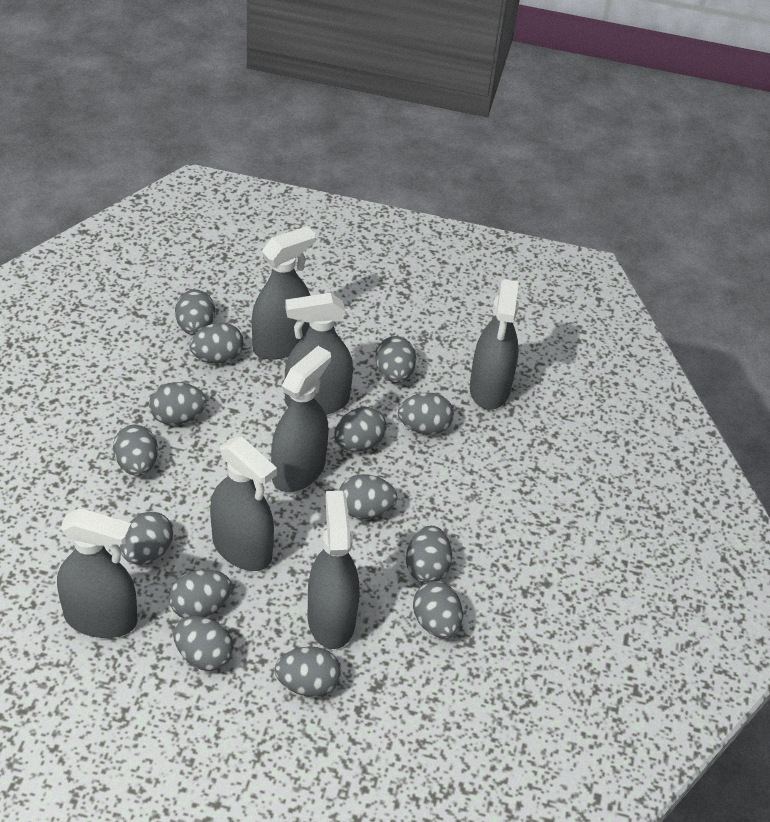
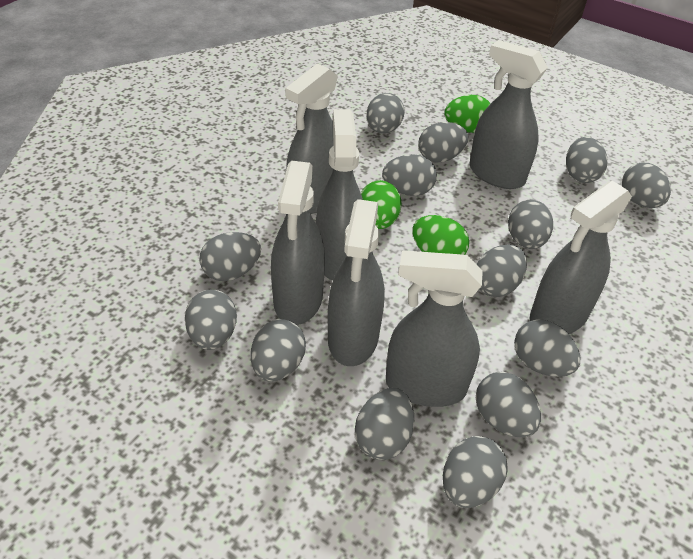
green egg: none = 0 -> [361,180,402,229] [412,215,469,255] [444,95,490,133] = 3

